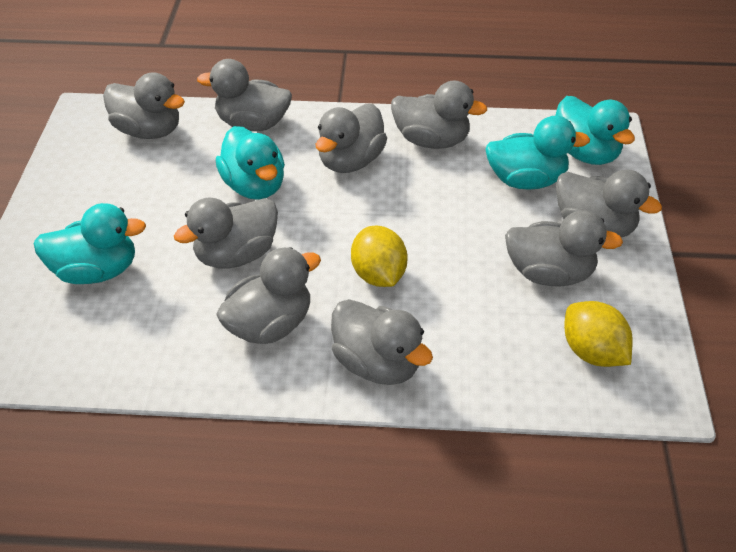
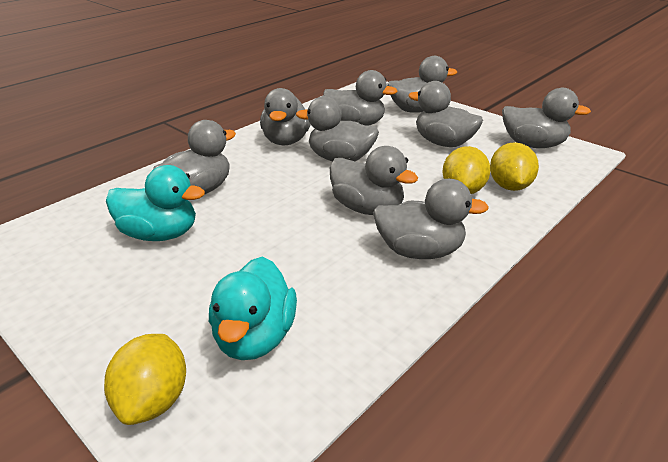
turquoise duck: [34,203,146,284] [216,126,285,200] [485,116,590,190] [555,96,635,165] = 4 -> [106,165,205,241] [209,257,297,360] = 2
yellow lemon: [351,226,408,287] [564,301,633,367] = 2 -> [104,334,186,425] [442,146,491,194] [490,142,539,191] = 3

